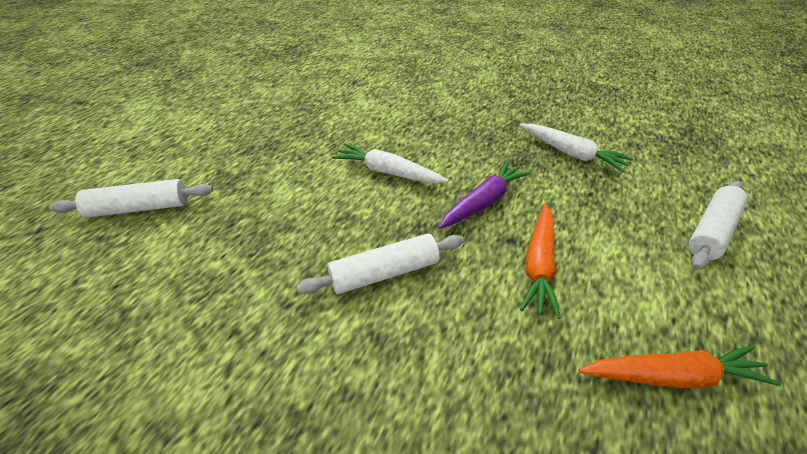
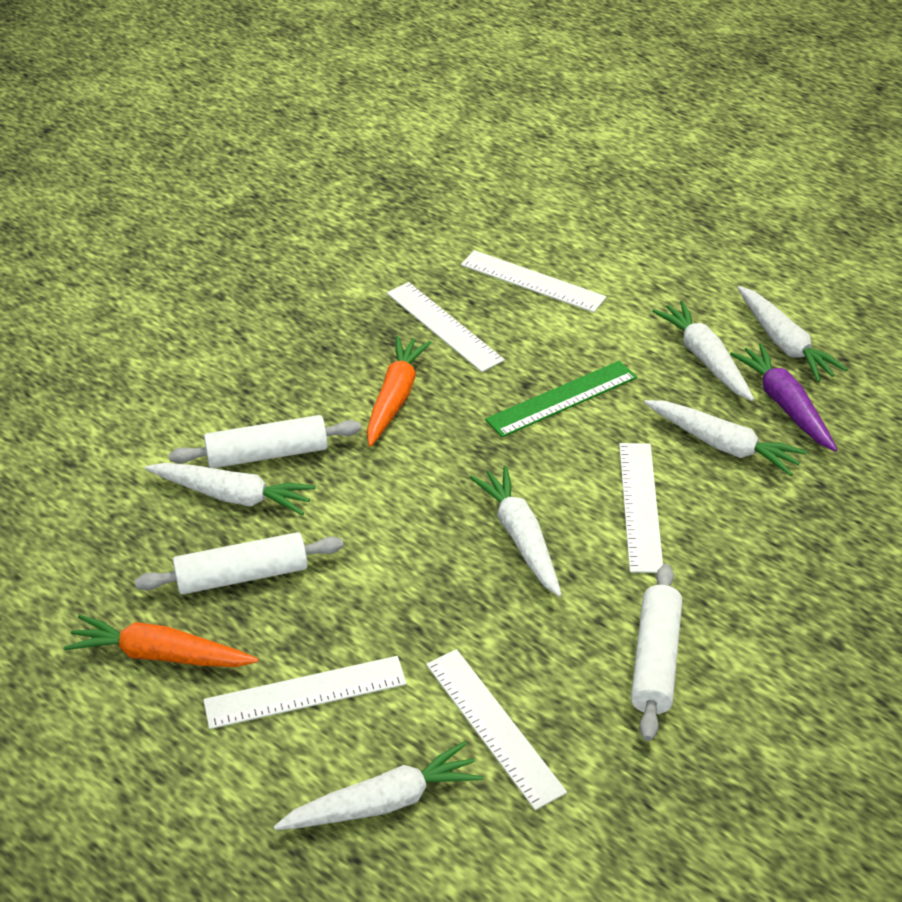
green ruler: none = 0 -> [485,361,637,437] = 1
white carrot: [332,143,448,183] [520,124,633,172] = 2 -> [145,463,316,515] [274,741,483,830] [469,466,562,597] [644,400,807,476] [652,301,754,401] [737,286,848,382] = 6
white ruler: none = 0 -> [203,656,407,729] [387,282,505,372] [426,649,567,810] [461,250,606,312] [619,443,663,573] = 5

